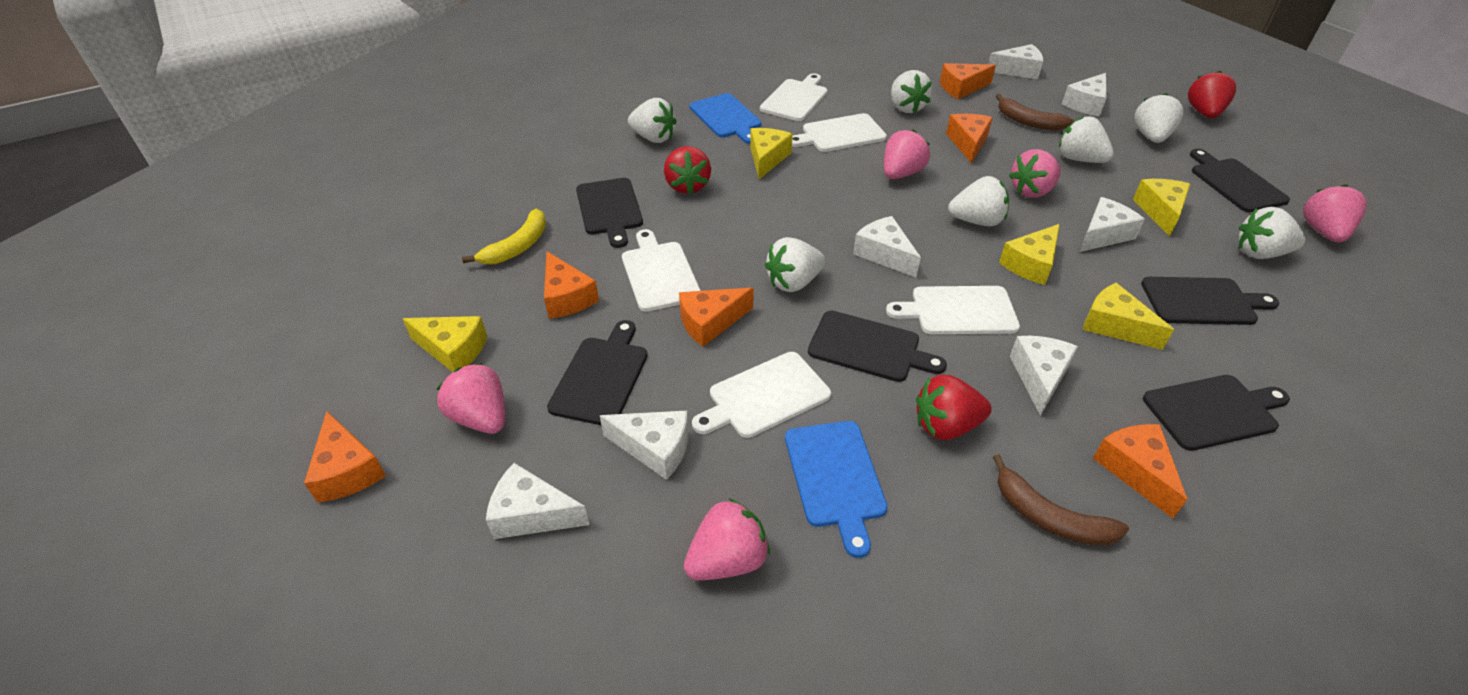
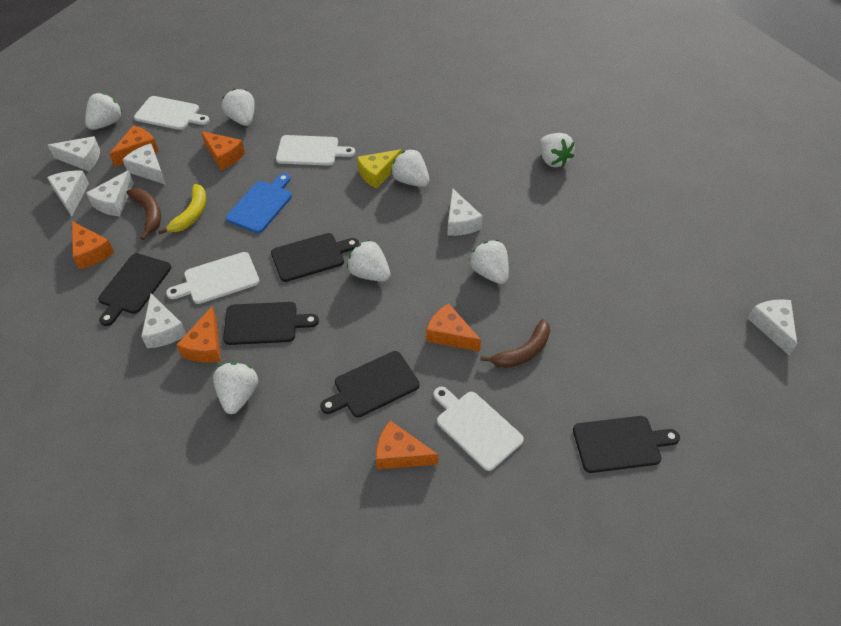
black cutting board: [547,320,648,425] [576,178,643,248] [808,310,947,382] [1141,277,1279,325] [1143,375,1290,451] [1190,149,1290,212] = 6 -> [98,253,171,326] [223,302,319,345] [271,233,359,282] [320,351,420,417] [573,416,680,473] = 5
blue cutting board: [689,93,761,144] [785,421,888,558] = 2 -> [226,173,292,233] = 1
pink strawberry: [436,363,505,434] [684,498,770,580] [884,129,930,179] [1009,149,1061,198] [1303,184,1367,243] = 5 -> none = 0
red strawberry: [664,146,711,194] [916,375,992,440] [1188,71,1236,118] = 3 -> none = 0
white cutting board: [622,229,701,312] [692,352,831,438] [760,73,828,121] [792,113,887,152] [886,286,1020,334] = 5 -> [134,96,210,130] [166,252,260,304] [276,135,355,166] [433,387,524,471] = 4
yellow cheese: [403,316,487,372] [750,128,793,179] [999,224,1060,285] [1082,283,1174,350] [1133,179,1190,237] = 5 -> [357,149,402,189] = 1

